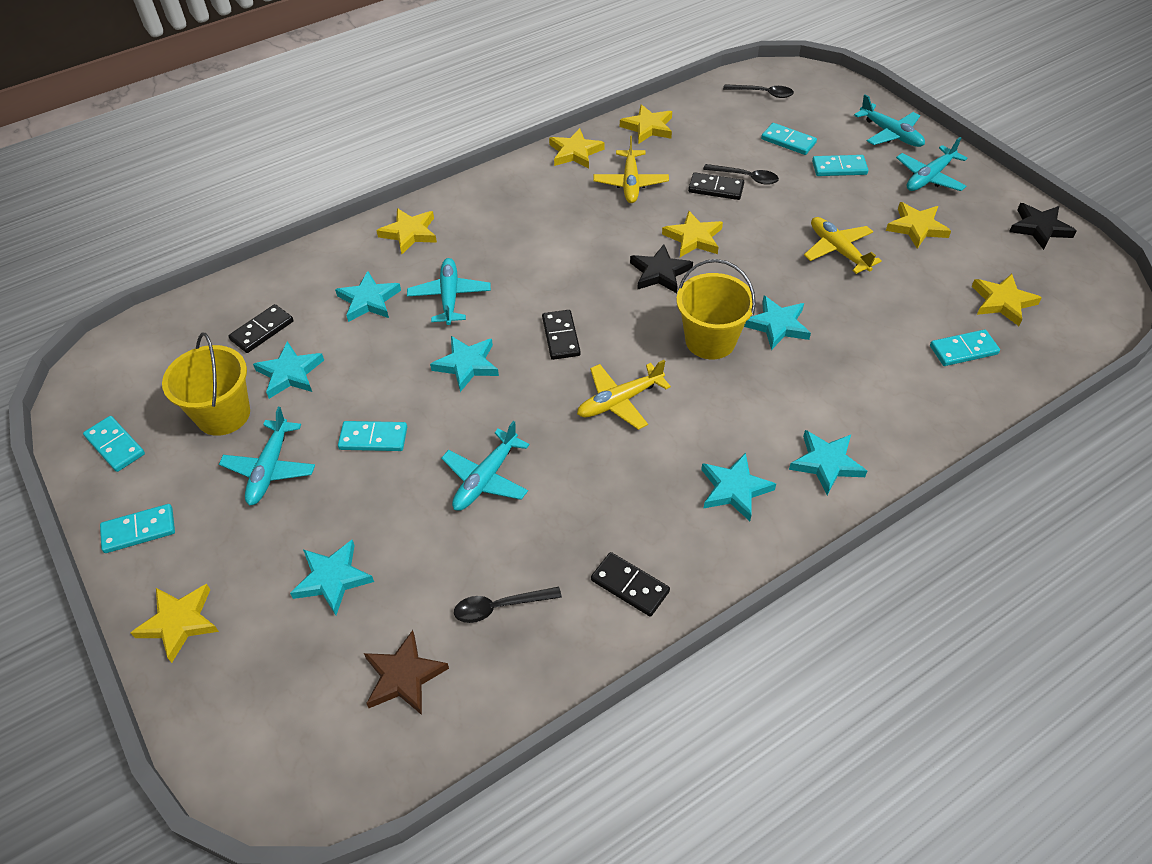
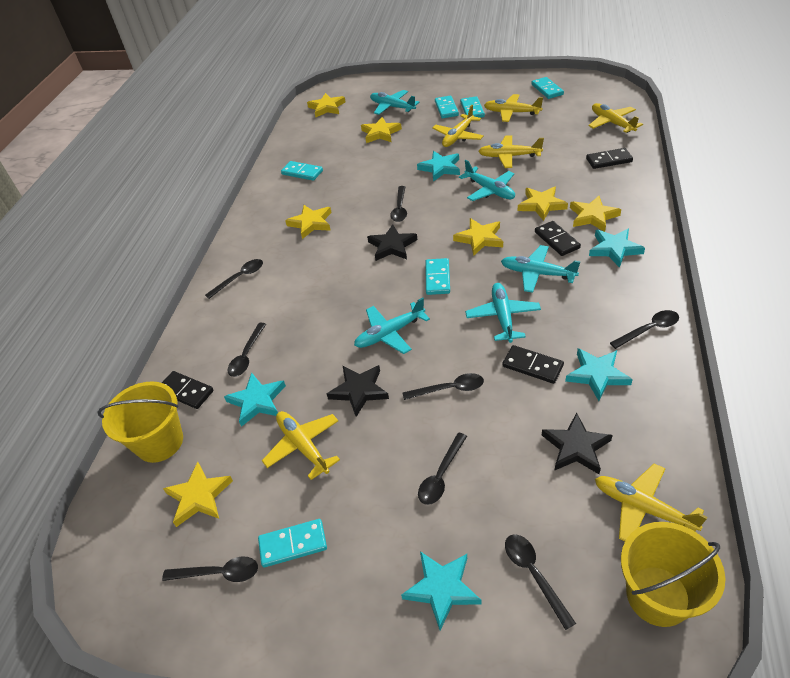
black spoon: [454,587,562,623] [703,164,779,185] [723,84,794,98] = 3 -> [162,557,258,582] [205,259,263,299] [228,323,266,377] [390,186,407,222] [402,373,484,400] [418,433,467,505] [505,534,576,630] [610,310,679,349] = 8
black star: [630,244,693,293] [1009,203,1076,250] = 2 -> [327,365,389,417] [367,224,417,261] [542,412,613,474] = 3
brown star: [364,630,449,715] = 1 -> none = 0
turquoise star: [253,341,324,399] [290,540,374,615] [335,271,401,322] [430,336,499,392] [701,453,776,521] [744,296,811,350] [789,430,867,495] = 7 -> [224,373,286,427] [401,551,481,630] [417,151,460,182] [565,348,633,401] [589,228,645,268] = 5
yellow plane: [577,360,671,430] [593,136,669,203] [804,217,882,274] = 3 -> [262,411,340,480] [432,105,484,147] [478,135,544,168] [484,94,543,122] [588,103,643,133] [595,464,708,542] = 6

